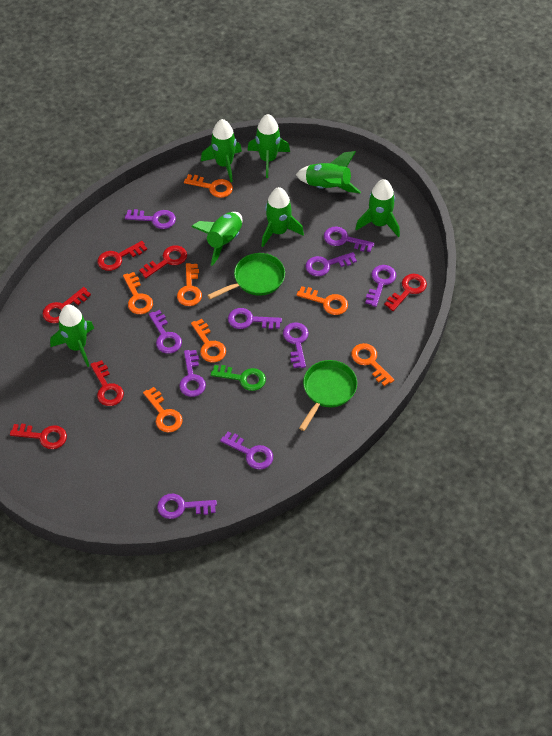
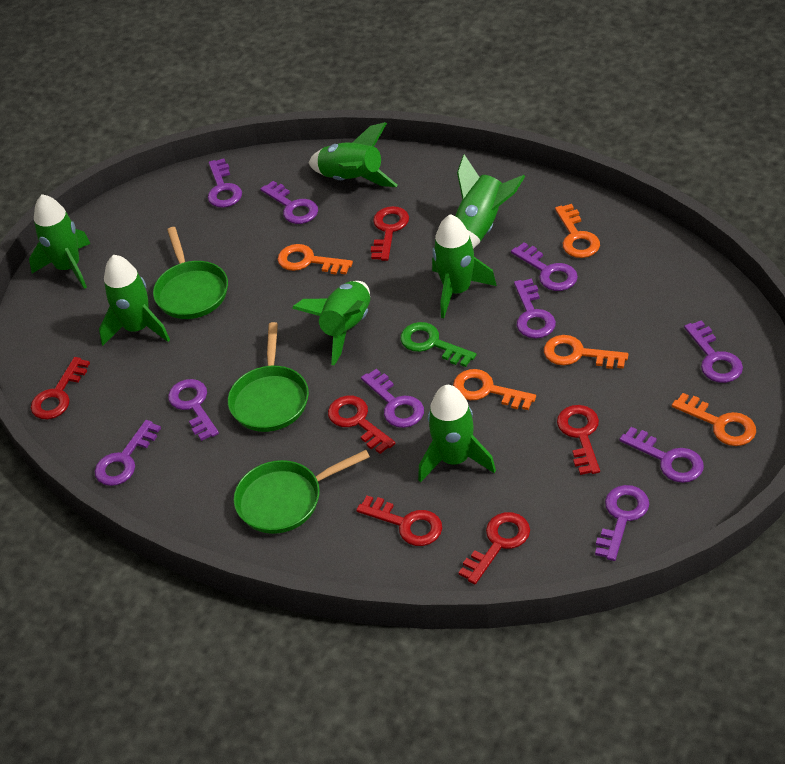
green pan: [207,253,285,299] [299,360,357,431] = 2 -> [153,227,228,319] [228,322,309,432] [234,450,370,534] = 3
orange key: [123,272,153,314] [143,387,183,432] [177,263,202,306] [184,174,233,198] [191,319,226,362] [296,286,348,315] [351,343,394,386] = 7 -> [277,244,353,274] [453,369,536,410] [544,335,629,369] [555,204,600,258] [672,393,756,446] = 5

